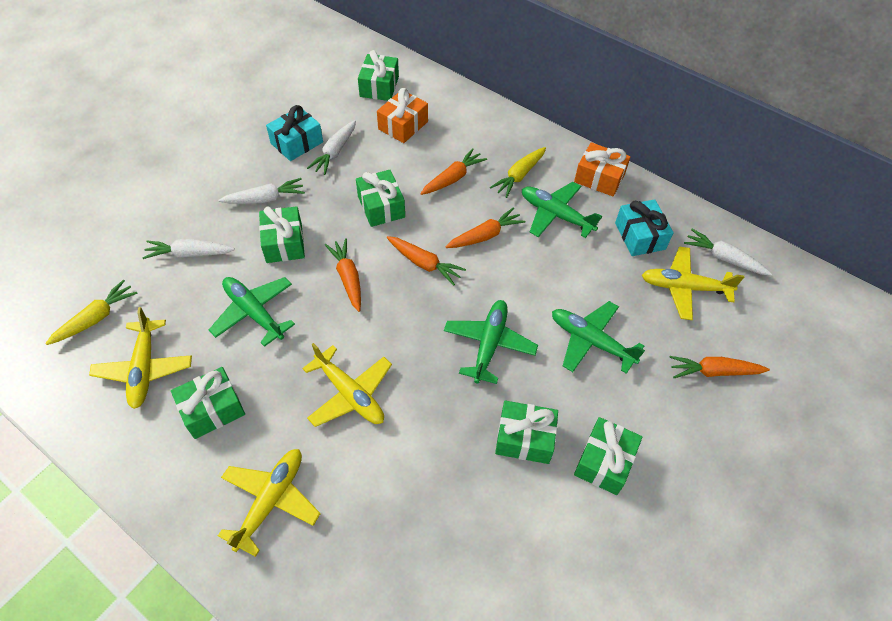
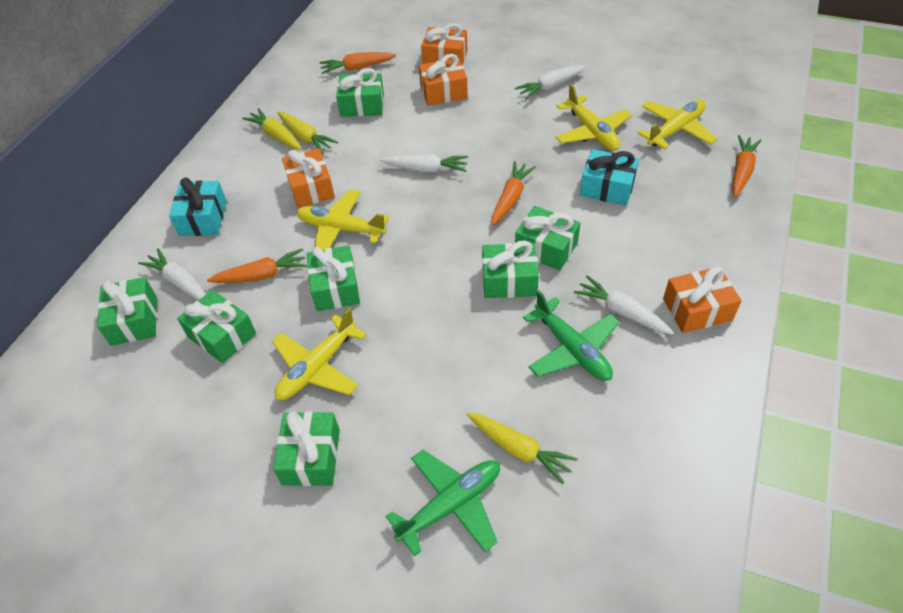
green gift: [171,367,245,439] [259,206,305,263] [356,170,405,227] [358,50,399,101] [495,400,558,464] [574,417,642,495] = 6 -> [97,277,157,346] [177,290,256,363] [273,412,340,486] [307,245,360,311] [336,68,384,117] [482,240,539,298] [515,206,580,271] = 7
green plane: [209,277,295,347] [444,300,538,384] [522,182,603,238] [552,301,645,374] = 4 -> [386,450,500,556] [523,290,619,381] = 2
orange carrot: [325,238,361,312] [387,236,466,285] [420,148,487,195] [445,207,526,248] [669,356,770,378] = 5 -> [207,248,307,283] [319,52,396,74] [492,161,536,225] [732,135,762,197] = 4
orange gift: [377,88,428,143] [574,142,631,196] = 2 -> [282,148,335,208] [419,54,468,106] [421,23,467,66] [663,266,742,333] = 4
yellow carrot: [45,280,138,345] [490,147,546,198] = 2 -> [242,108,302,150] [277,111,338,154] [467,413,577,484] = 3

